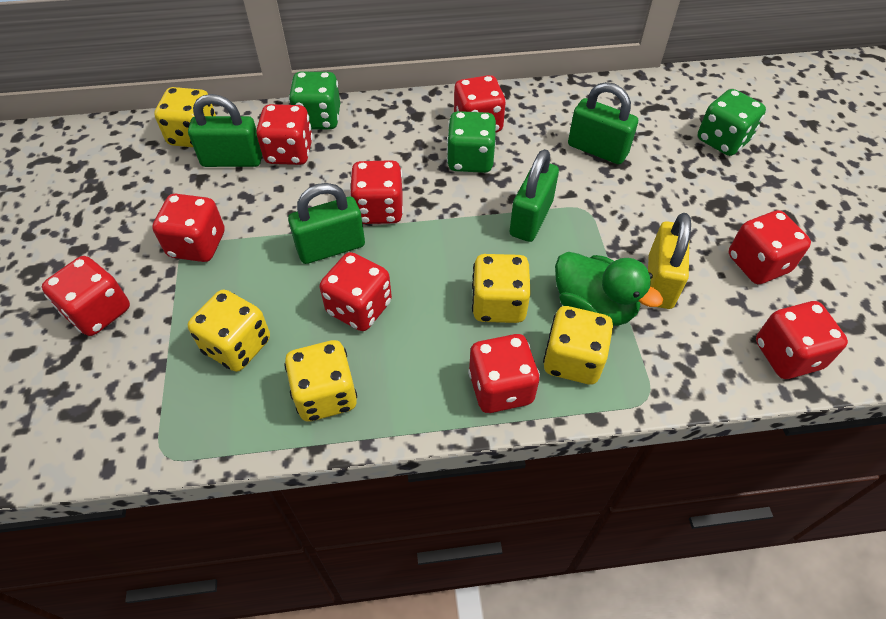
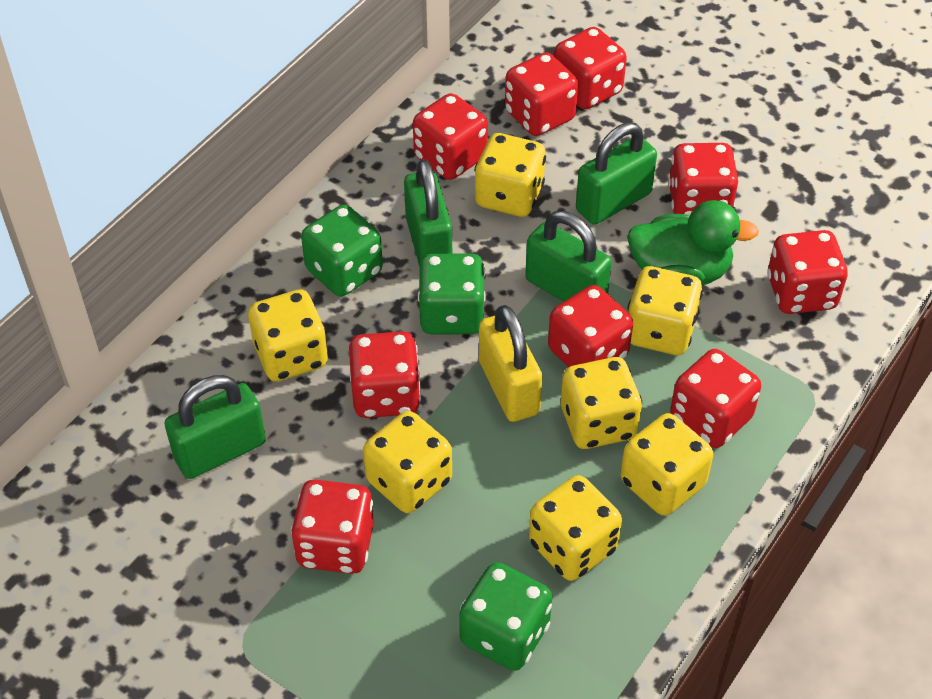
yellow dice: [154,87,216,147] [188,290,270,372] [284,340,357,422] [472,254,531,323] [543,306,613,384] = 5 -> [248,289,328,381] [363,411,452,513] [475,133,546,217] [529,475,622,581] [561,357,642,449] [620,413,713,516] [628,266,703,355] = 7

